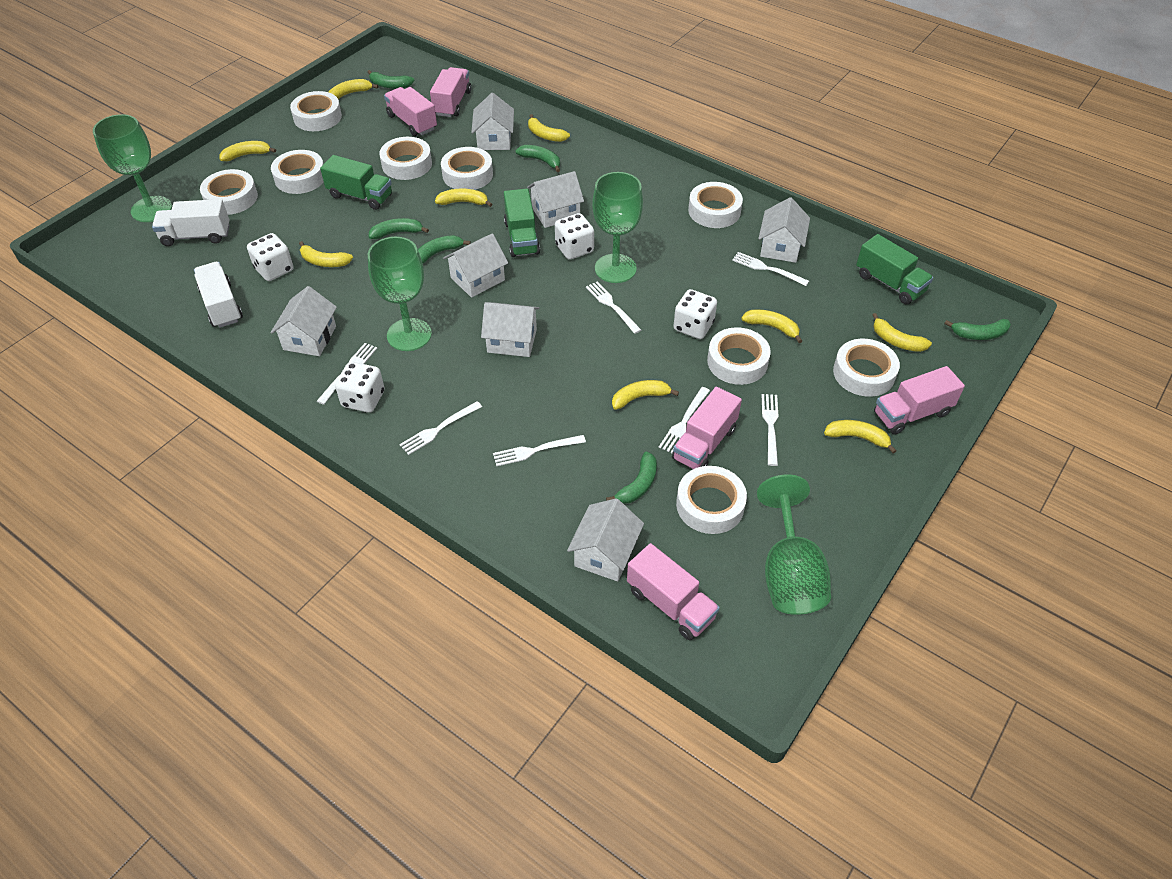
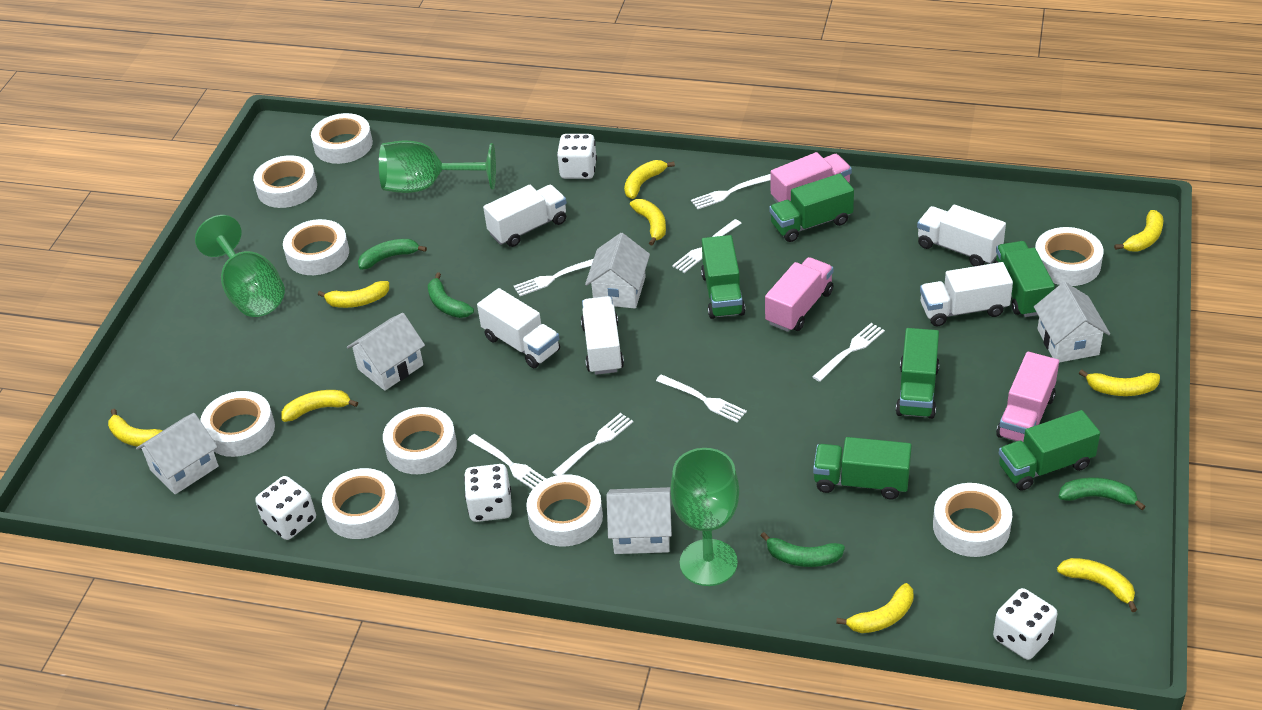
green banana: [368,70,414,89] [369,218,429,239] [418,235,471,264] [515,145,560,172] [606,452,657,504] [944,319,1011,340] = 6 -> [358,239,427,270] [428,273,474,318] [760,532,845,567] [1059,477,1146,510] = 4
green goblet: [93,114,172,222] [368,237,432,351] [592,172,643,283] [757,475,831,615] = 4 -> [195,215,285,317] [379,141,496,193] [670,448,739,586] = 3
green truck: [320,155,392,210] [504,189,540,257] [856,234,933,304] = 3 -> [701,235,745,319] [769,173,854,242] [813,437,912,499] [896,328,939,419] [994,241,1055,317] [999,410,1100,491] = 6
pink truck: [384,87,437,136] [430,67,471,117] [627,543,720,640] [672,387,742,469] [874,366,965,435] = 5 -> [765,257,834,332] [770,152,852,203] [996,352,1059,442] = 3
white house: [271,286,337,356] [443,233,508,298] [471,93,514,150] [481,302,539,357] [527,171,584,228] [567,498,644,582] [758,197,810,263] = 7 -> [136,413,219,494] [347,313,425,391] [585,233,650,309] [606,487,672,554] [1034,282,1110,362] = 5
white truck: [152,199,230,246] [194,262,243,328] = 2 -> [477,288,560,368] [483,185,567,247] [581,296,624,375] [917,205,1006,266] [920,262,1013,326] = 5

